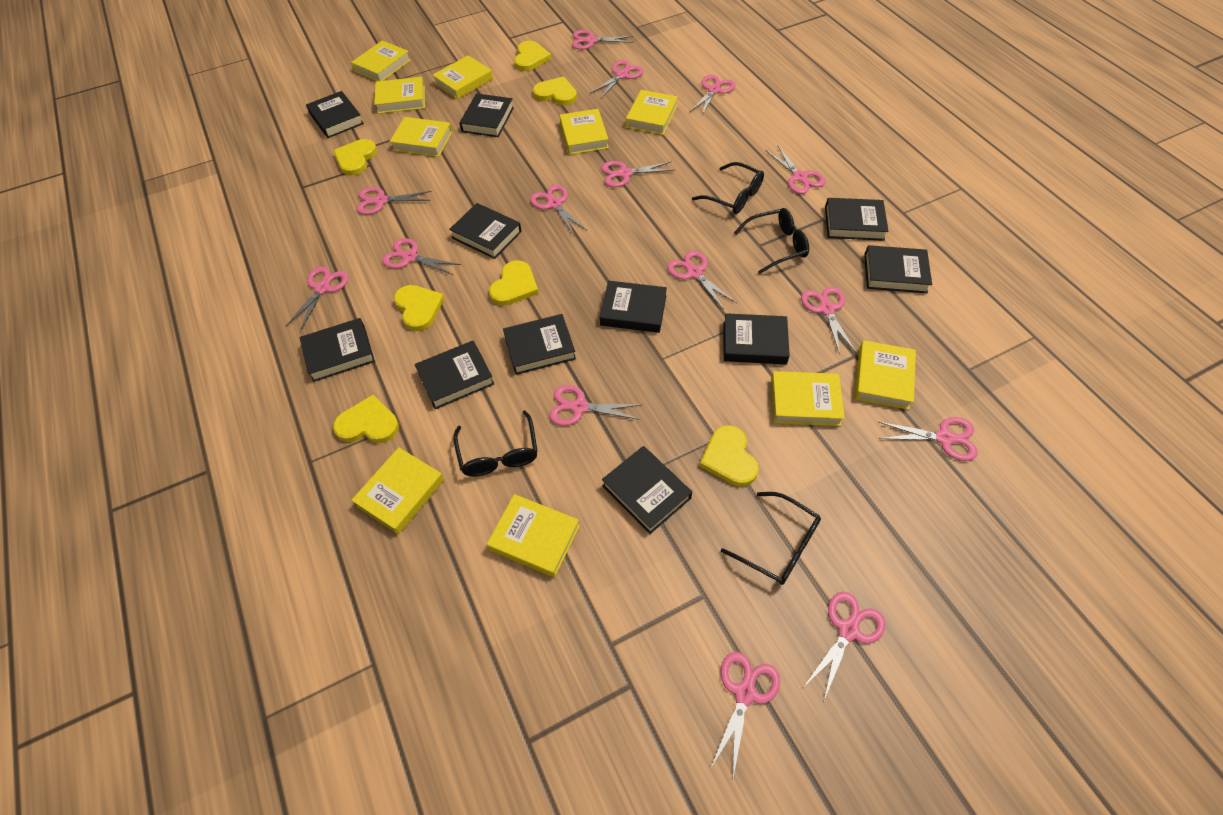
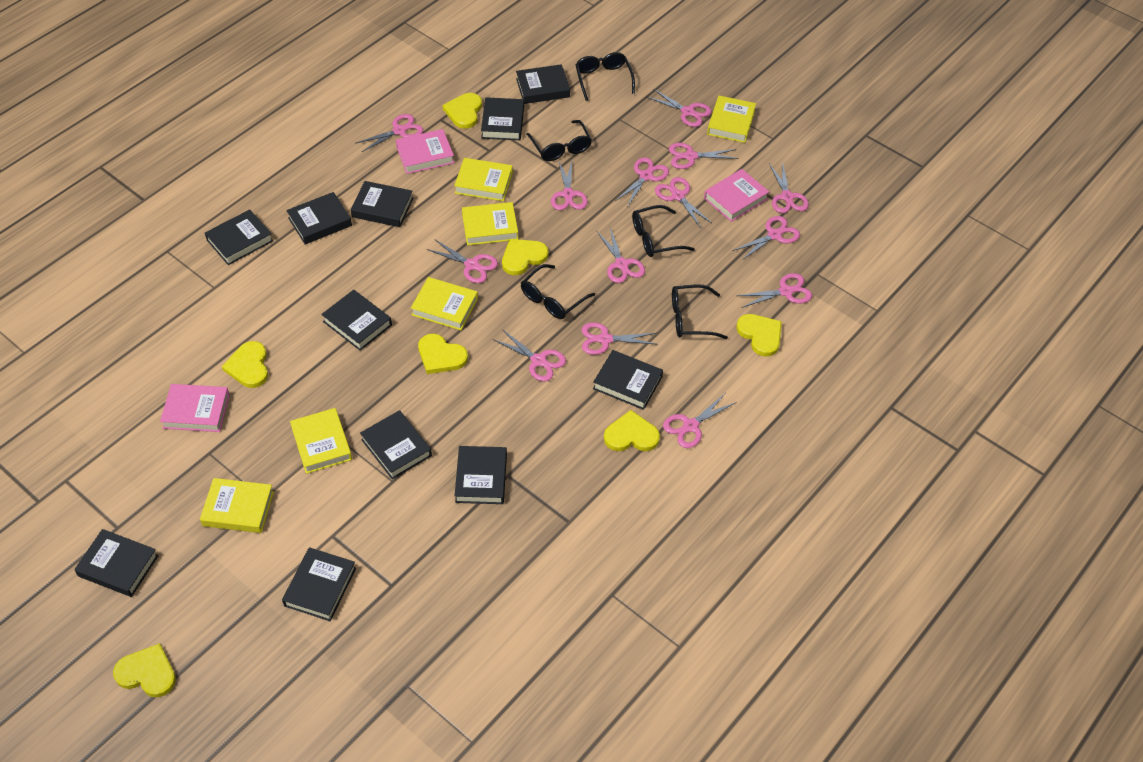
black glasses: [453,410,538,477] [692,162,764,214] [721,492,821,585] [734,208,809,274] = 4 -> [521,264,595,319] [526,120,592,161] [575,52,635,101] [632,205,695,257] [672,284,728,339] = 5
pink book: none = 0 -> [160,384,230,432] [396,129,454,174] [704,169,769,222] = 3
pink scissors: [285,267,349,331] [357,187,432,215] [382,238,461,275] [530,185,587,235] [549,385,641,426] [572,30,633,50] [590,60,644,99] [601,161,674,187] [667,251,737,310] [690,75,735,115] [710,652,780,777] [766,145,826,194] [801,287,856,355] [804,592,886,702] [878,417,978,461] = 15 -> [355,114,423,152] [426,240,498,283] [493,329,566,381] [551,160,588,210] [582,322,658,355] [597,228,645,283] [616,157,669,207] [647,89,712,127] [655,177,712,228] [663,394,737,448] [669,143,739,169] [733,216,800,260] [737,273,812,308] [769,161,809,213] = 14
yellow book: [351,40,411,81] [351,447,444,535] [374,77,425,114] [389,117,452,157] [432,55,493,100] [487,494,580,577] [560,109,609,155] [626,90,678,135] [771,371,845,426] [855,340,916,410] = 10 -> [200,478,274,533] [290,408,352,474] [411,277,478,330] [454,158,513,201] [462,202,518,245] [707,96,756,143] = 6

